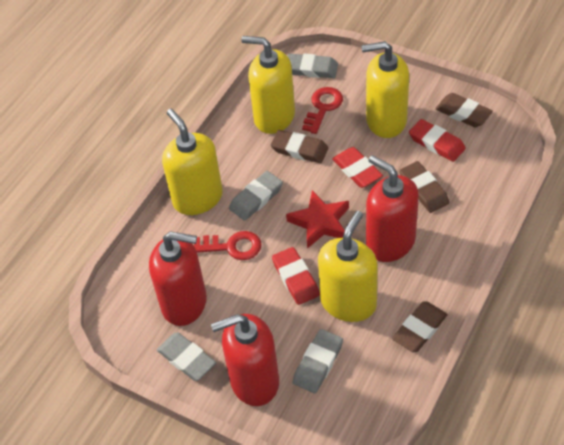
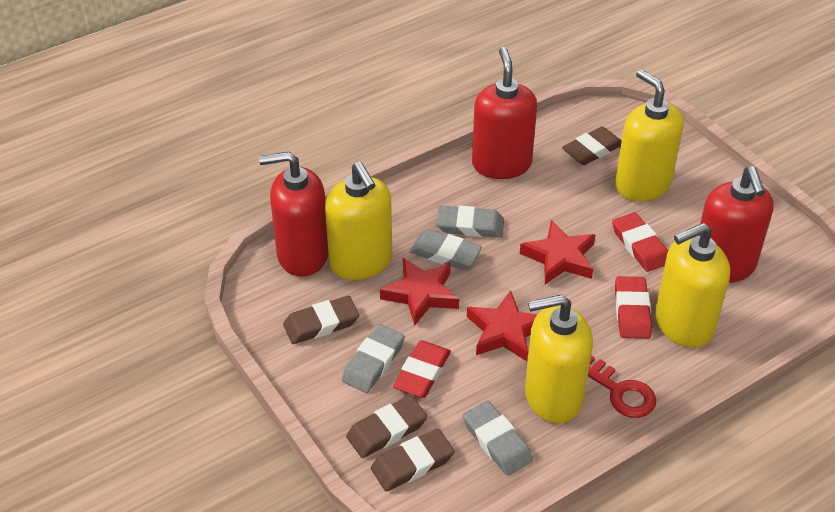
red key: [194,231,262,260] [302,87,343,134] = 2 -> [588,355,656,418] = 1
red star: [286,190,349,249] = 1 -> [380,258,459,326] [467,291,537,361] [520,220,595,284] = 3

